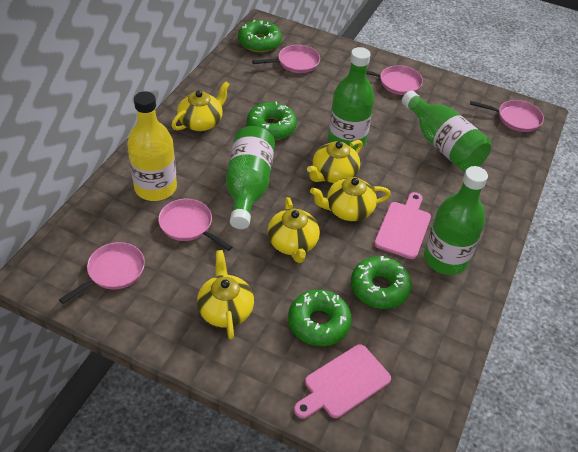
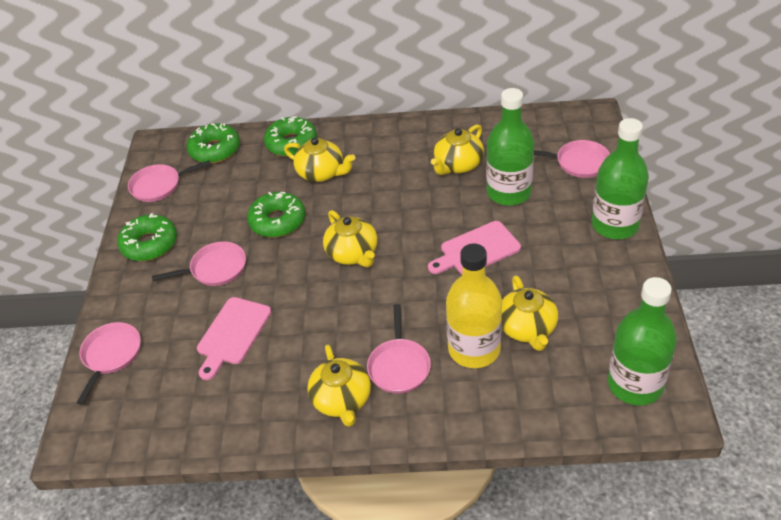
green bottle: [226,126,275,229] [328,47,375,150] [402,91,491,171] [424,166,488,275] = 4 -> [486,88,535,206] [592,118,649,239] [608,277,677,406] = 3

